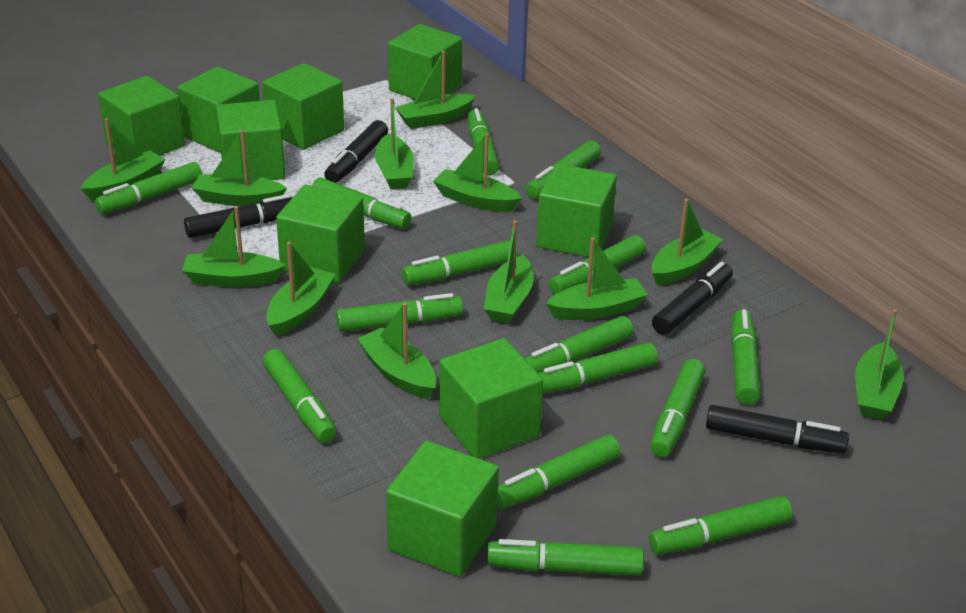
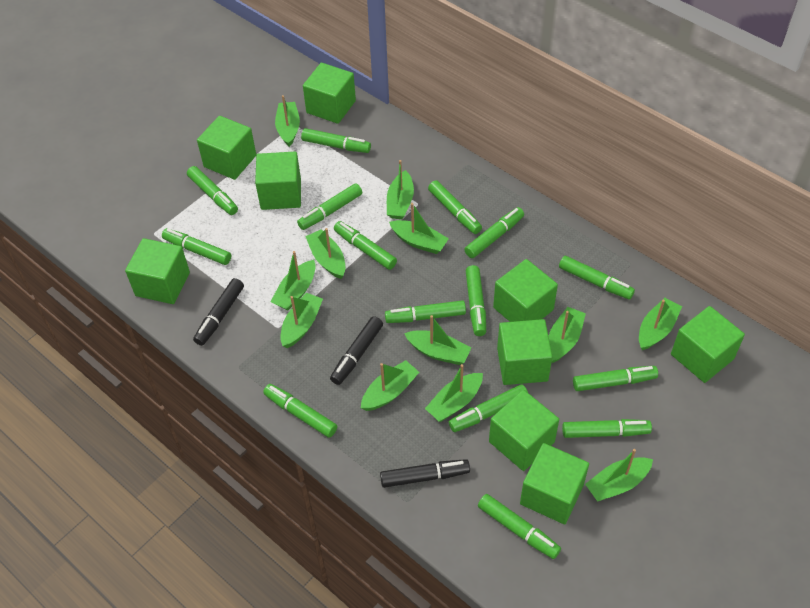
black marker: [184,194,293,238] [324,120,388,183] [652,262,733,335] [706,405,849,453] = 4 -> [193,278,244,346] [330,316,383,385] [380,459,470,488] = 3

